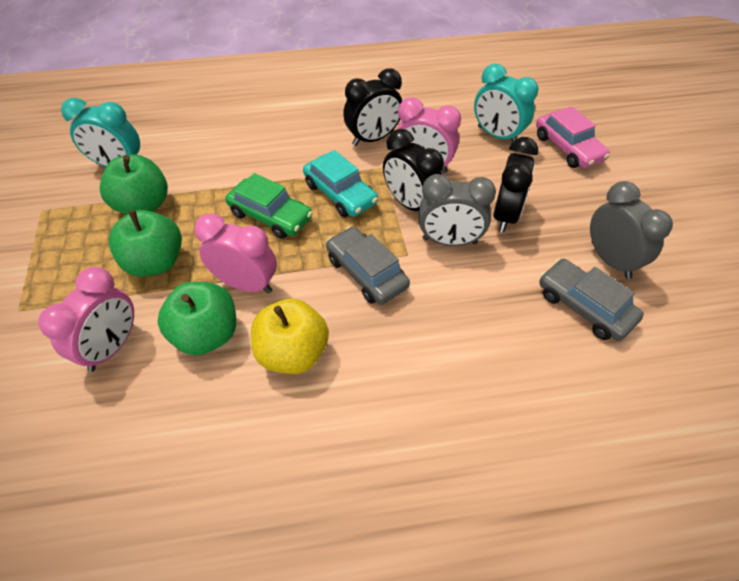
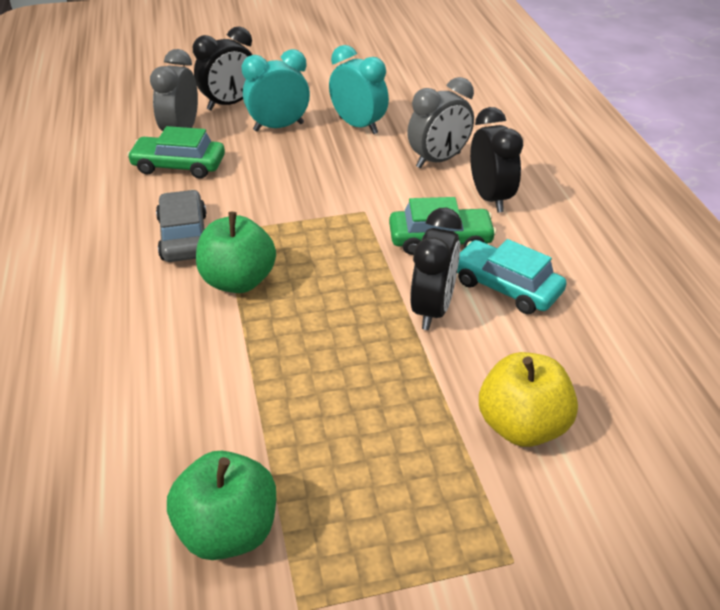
green apple: [100,154,168,215] [109,210,182,277] [157,282,236,356] = 3 -> [167,451,276,560] [196,212,276,293] = 2
green car: [226,173,313,239] = 1 -> [127,126,225,179] [389,197,496,255] = 2
grey car: [326,226,410,305] [539,259,644,341] = 2 -> [156,190,207,262] = 1
pink car: [536,106,610,168] = 1 -> none = 0
pink clock: [38,267,134,372] [194,214,277,293] [397,97,461,173] = 3 -> none = 0

